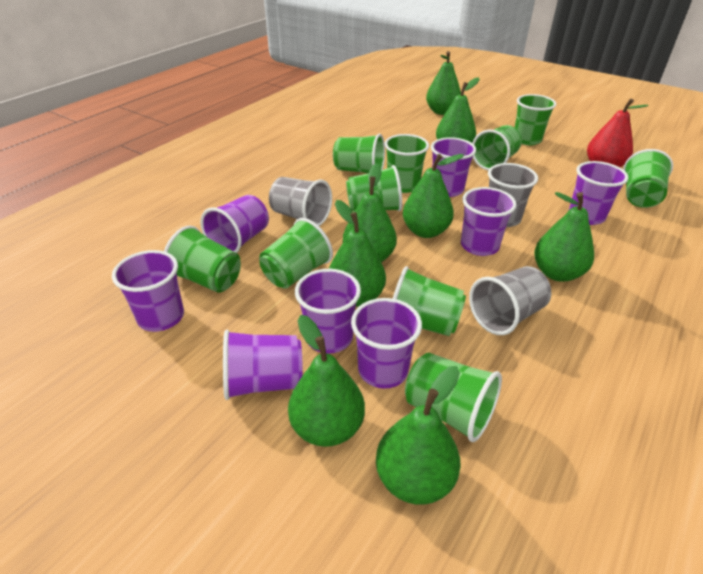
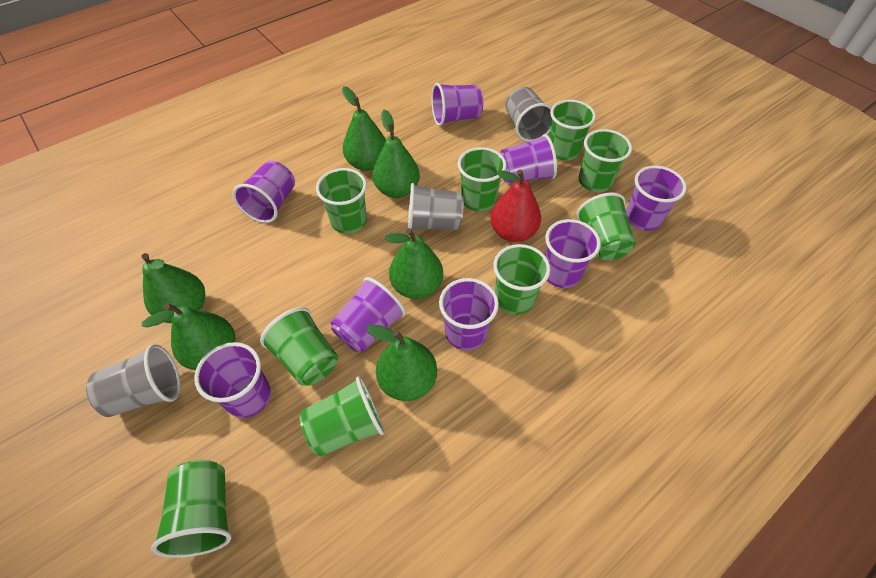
green cup: [164,226,241,293] [259,218,333,289] [333,134,385,173] [346,165,402,213] [384,134,429,193] [393,266,466,336] [405,353,502,442] [472,125,522,170] [515,94,556,145] [623,149,673,208] = 10 -> [151,460,232,558] [260,307,338,386] [300,377,384,456] [316,168,367,234] [458,147,507,212] [493,244,550,315] [549,100,596,160] [576,193,636,260] [578,129,632,192] = 9
green pear: [288,315,365,447] [329,200,386,307] [343,163,397,262] [376,366,461,505] [403,154,464,238] [426,51,461,115] [436,77,480,143] [534,192,594,282] = 8 -> [142,253,205,323] [142,303,235,370] [342,86,386,171] [366,325,437,401] [372,110,420,198] [385,228,443,299] = 6

